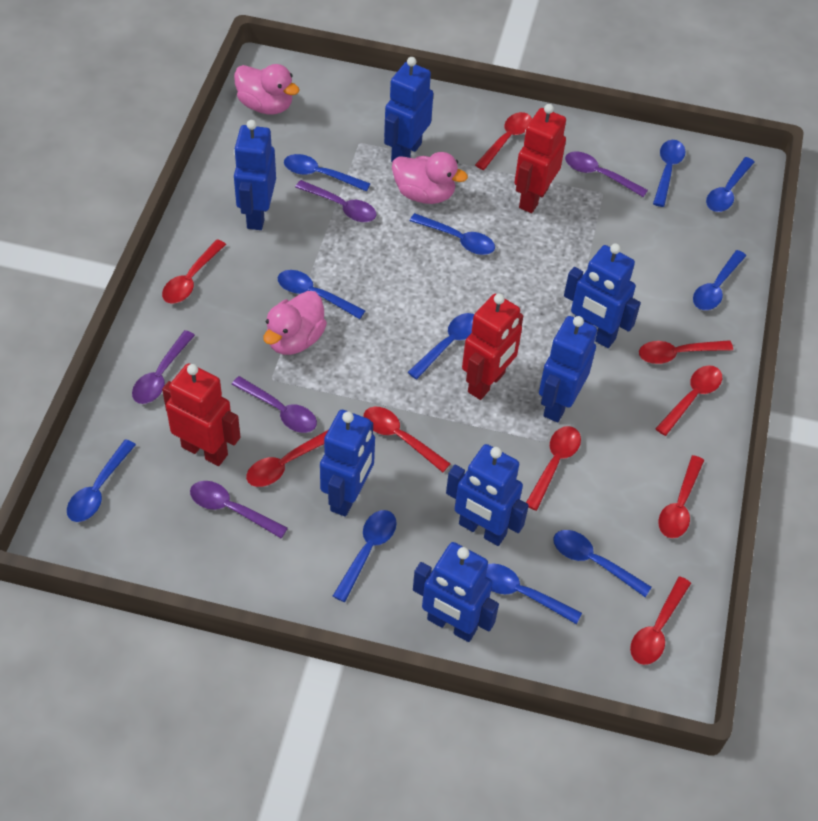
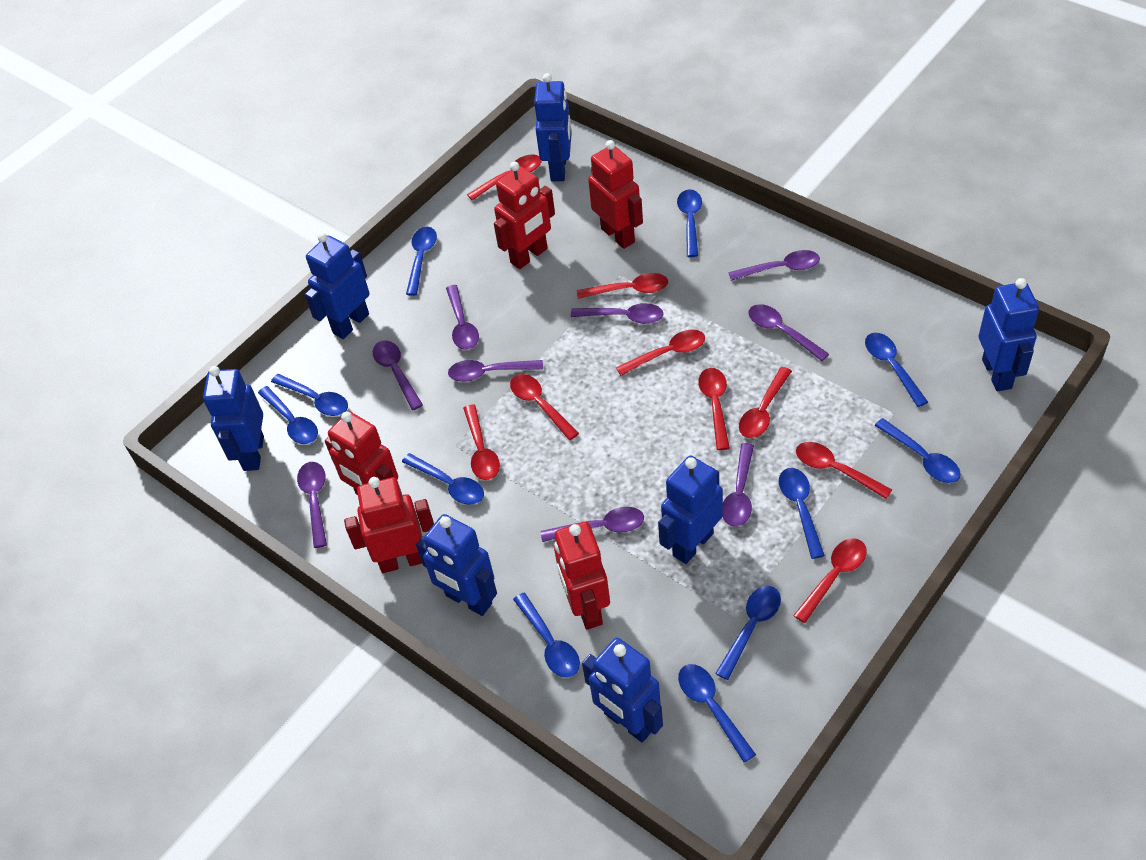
pink duck: [234,64,300,114] [263,291,327,355] [392,152,468,204] = 3 -> none = 0
purple spoon: [132,330,195,404] [190,481,288,538] [231,376,317,433] [295,180,376,222] [565,151,648,197] = 5 -> [297,462,327,548] [373,341,423,410] [446,285,479,350] [448,360,543,382] [541,507,644,542] [571,303,663,324] [722,443,754,527] [728,250,820,281] [748,304,829,361] = 9
red robot: [162,363,240,466] [462,294,523,400] [514,104,566,213] = 3 -> [325,411,398,495] [344,477,434,573] [494,161,555,269] [554,522,610,630] [588,140,643,249] = 5

